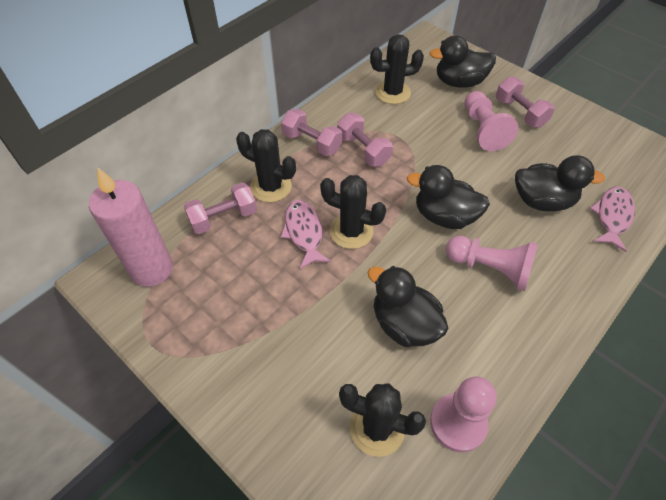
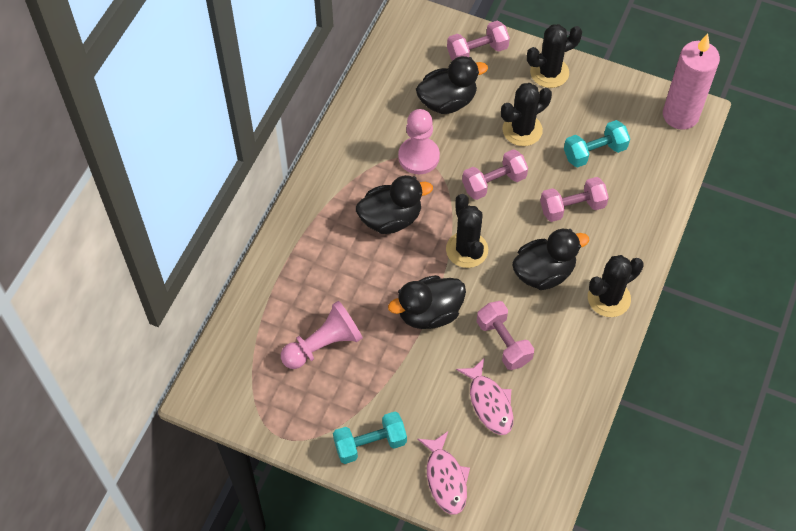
pink pawn: [430,376,497,452] [446,236,538,291] [464,91,518,151] = 3 -> [281,301,363,369] [398,109,440,174] = 2
turquoise dumbbell: none = 0 -> [333,412,407,464] [564,120,630,168] = 2

